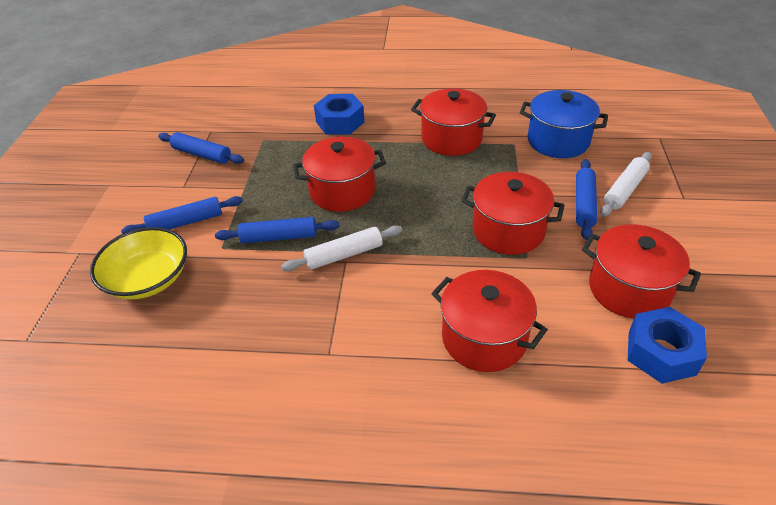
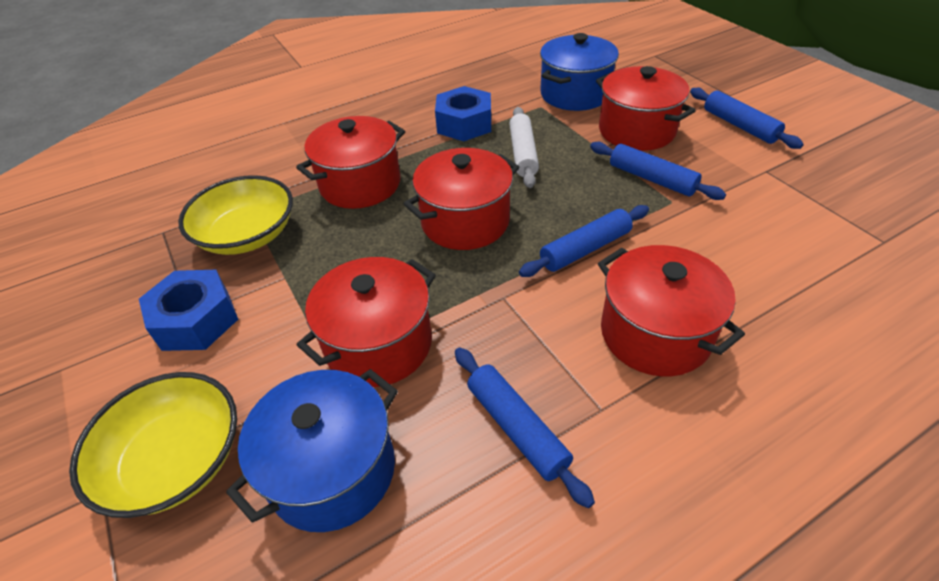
blue pot: [520,90,608,158] = 1 -> [226,369,398,532] [540,33,619,111] = 2
white rolling pin: [281,225,402,271] [600,152,652,217] = 2 -> [509,107,539,188] = 1
yellow bowl: [90,227,187,299] = 1 -> [69,372,237,518] [178,175,293,255] = 2

